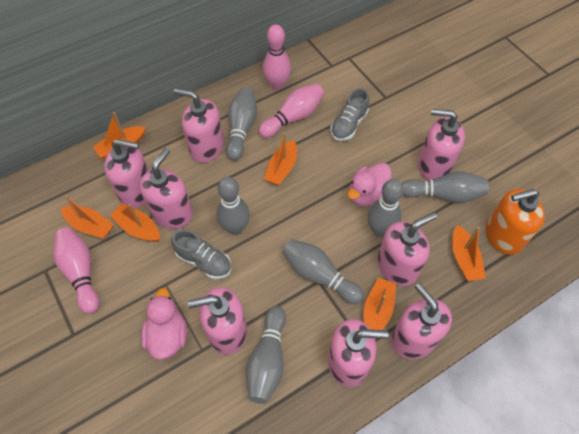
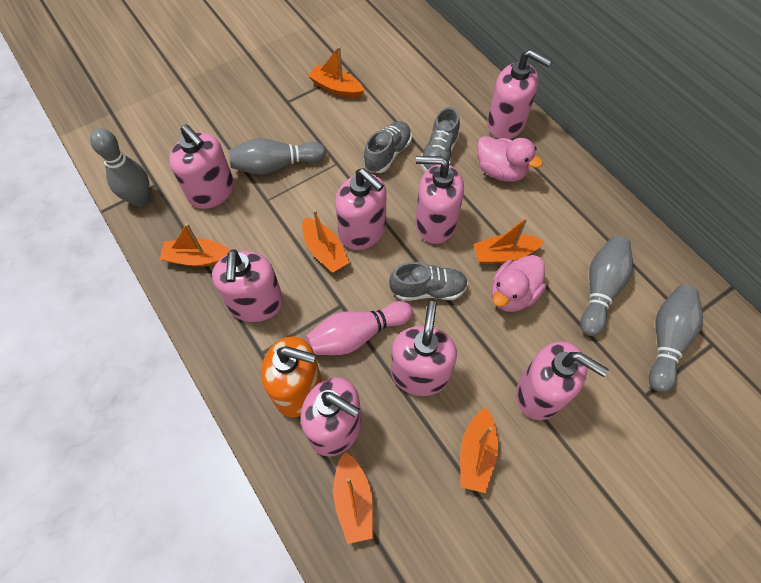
grey bowling pin: [216,177,250,235] [226,87,257,161] [246,306,286,404] [282,239,364,304] [367,179,404,237] [402,171,489,203] = 6 -> [90,128,150,206] [228,138,326,175] [580,236,633,336] [649,285,703,393] = 4
grey shoe: [171,229,231,279] [330,88,369,141] = 2 -> [364,121,412,173] [389,262,468,301] [421,107,460,172] = 3
pink bowling pin: [53,227,99,314] [258,84,324,138] [263,24,291,90] = 3 -> [306,301,413,355] = 1

